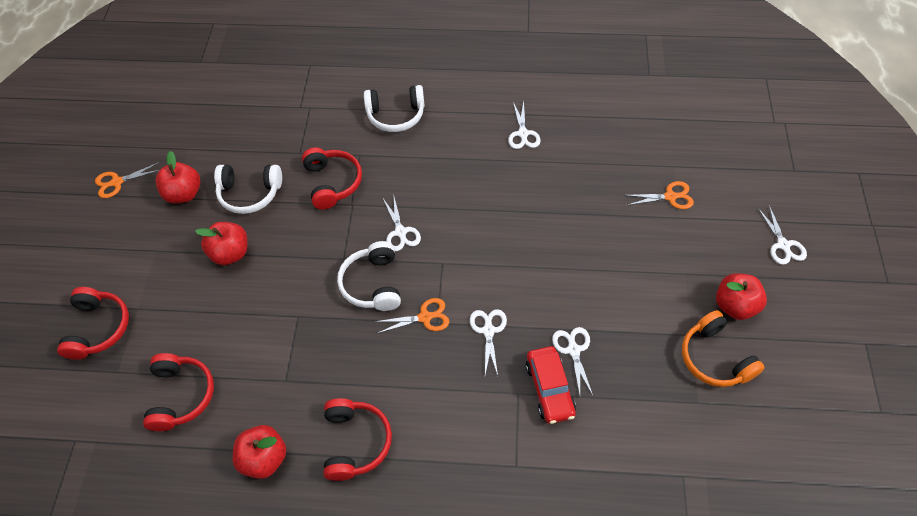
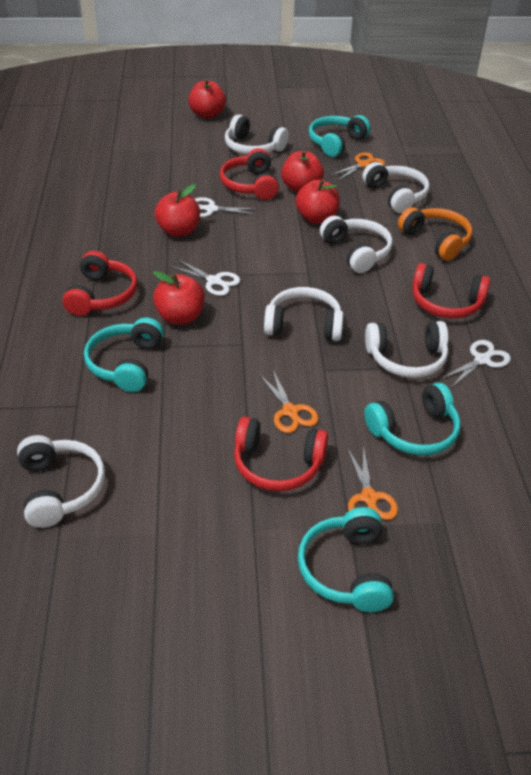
red apple: [155,151,200,203] [195,222,247,265] [232,425,286,479] [716,273,767,320] = 4 -> [153,271,205,325] [155,184,200,237] [188,79,226,119] [281,150,324,192] [295,179,340,224] = 5
red car: [525,346,576,424] = 1 -> none = 0
turquoise headphones: none = 0 -> [84,317,164,392] [298,507,394,612] [309,115,371,157] [364,383,461,455] = 4
white headphones: [214,165,282,214] [337,241,401,311] [364,85,424,132] = 3 -> [17,435,105,528] [225,114,289,155] [264,287,344,341] [320,216,392,273] [362,162,429,213] [365,321,448,378] = 6
white scissors: [383,197,421,251] [470,309,507,376] [508,101,541,149] [552,327,593,396] [758,205,807,265] = 5 -> [169,259,240,296] [195,197,258,217] [440,340,511,388] = 3

